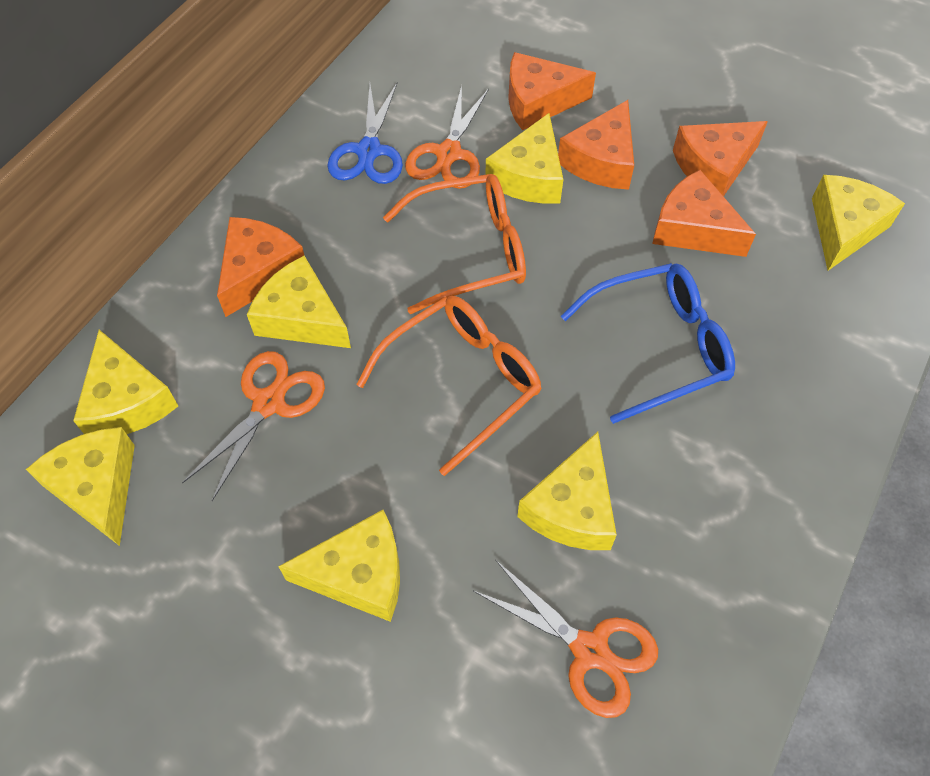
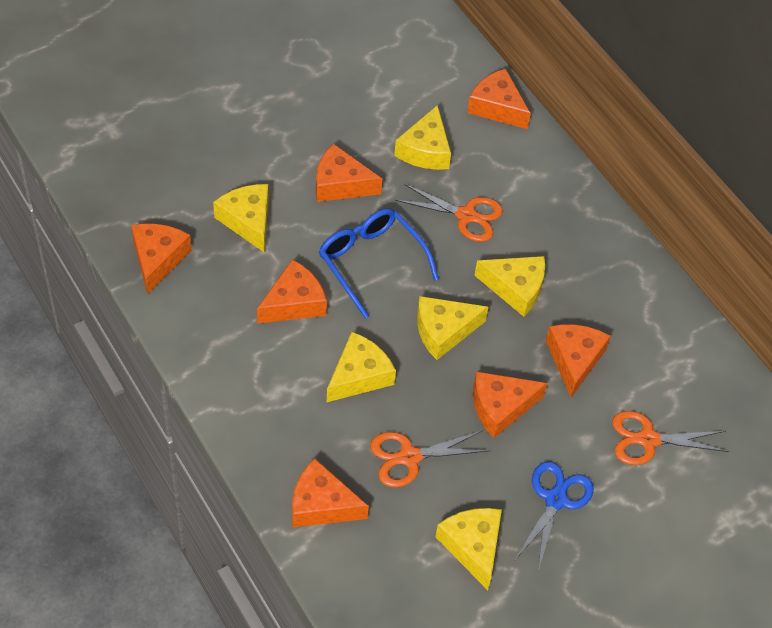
orange cheese: [217,217,304,317] [508,52,596,130] [558,100,634,190] [652,170,756,257] [673,121,768,196] = 5 -> [131,223,191,294] [257,259,327,323] [292,458,369,527] [316,143,382,202] [467,69,531,129] [473,371,547,438] [546,324,611,398] = 7
orange glasses: [356,296,542,476] [383,174,526,314] = 2 -> none = 0
yellow cheese: [26,427,135,546] [73,330,178,434] [247,256,351,348] [278,510,400,622] [485,113,563,204] [517,432,617,550] [812,175,905,270] = 7 -> [213,184,268,253] [326,332,396,403] [394,105,451,170] [417,296,488,360] [435,508,502,590] [474,256,545,317] = 6

